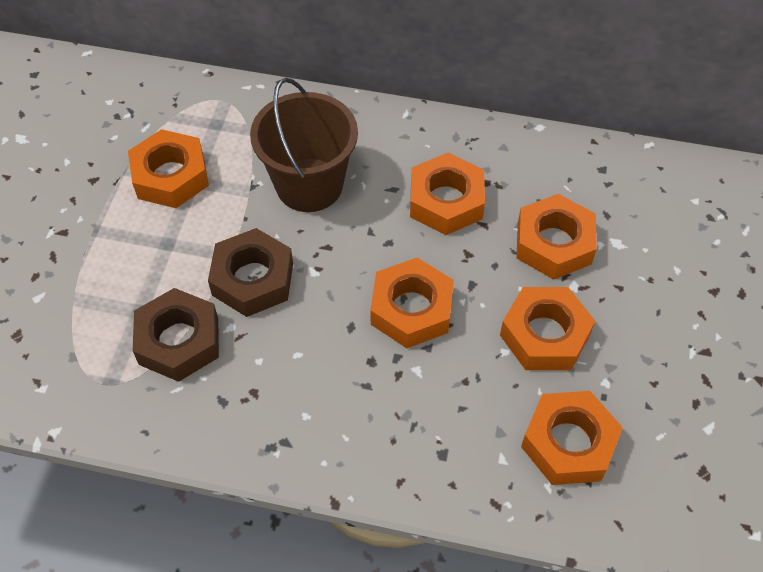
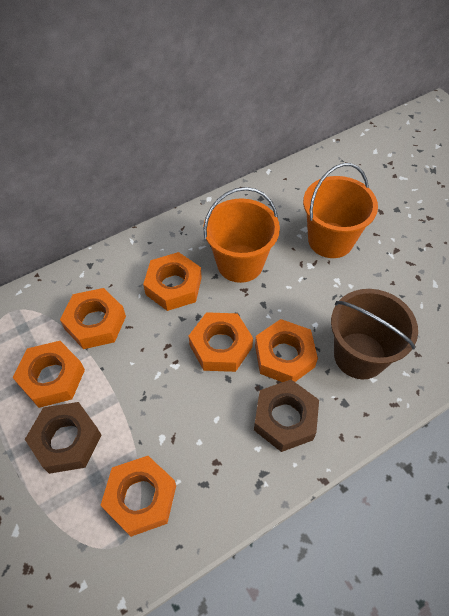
orange bucket: none = 0 -> [204,187,280,283] [303,163,378,258] = 2

